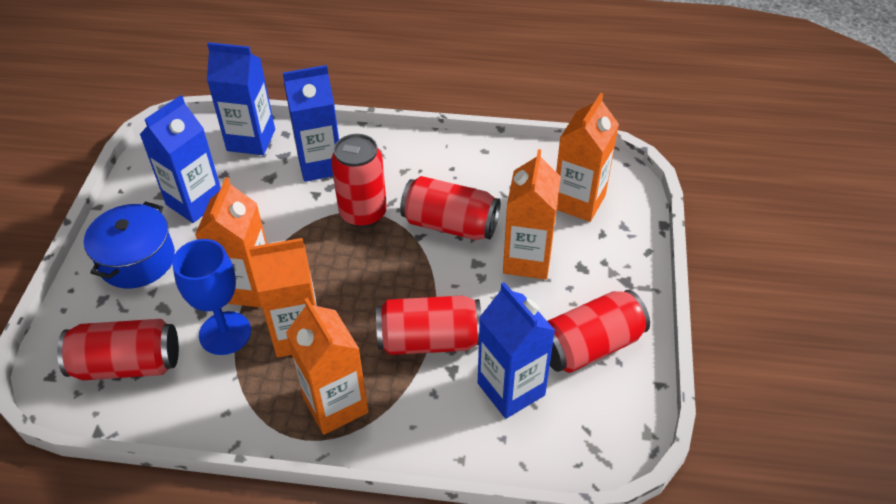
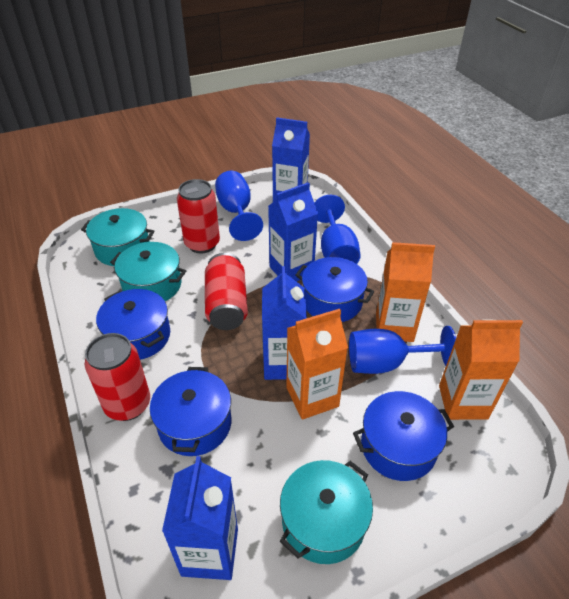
blue goblet: [172,239,251,355] = 1 -> [215,171,263,241] [314,195,361,264] [349,326,456,374] = 3
blue pot: [84,201,175,289] = 1 -> [96,289,170,360] [150,367,231,456] [295,257,375,322] [353,391,454,481] = 4
orange carton: [195,177,267,308] [249,238,317,358] [286,298,368,435] [503,149,561,280] [556,93,619,222] = 5 -> [286,309,348,420] [376,242,435,342] [439,320,523,420] = 3
red can: [57,319,179,380] [331,134,387,228] [376,295,481,355] [400,176,501,240] [547,290,650,373] = 5 -> [85,333,150,421] [177,179,220,253] [205,253,248,330] = 3
turquoise pot: none = 0 -> [81,208,154,266] [110,242,186,301] [280,460,373,564] = 3

